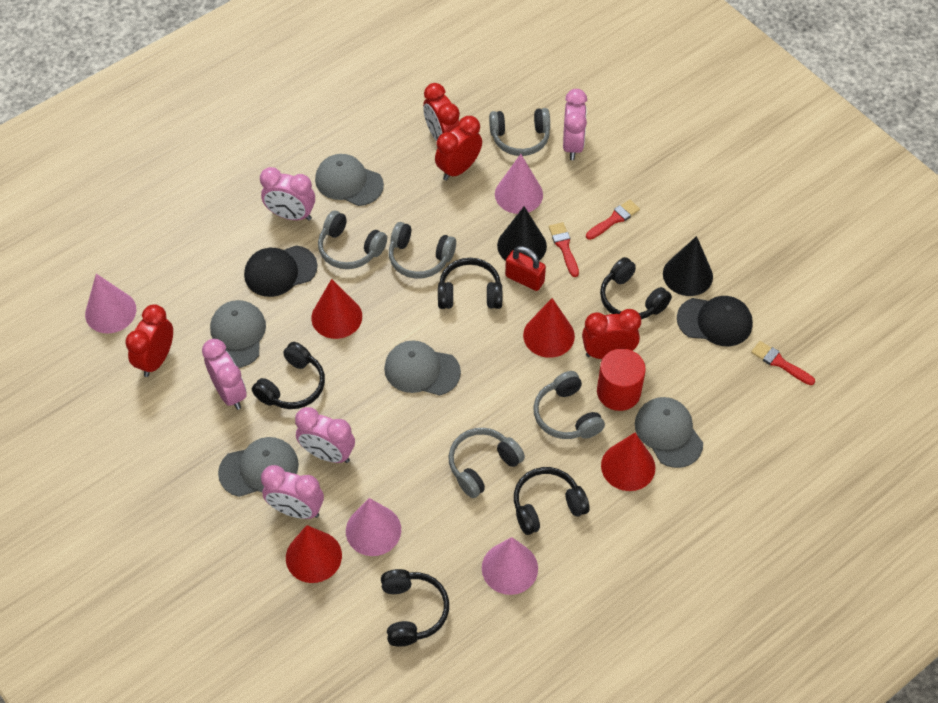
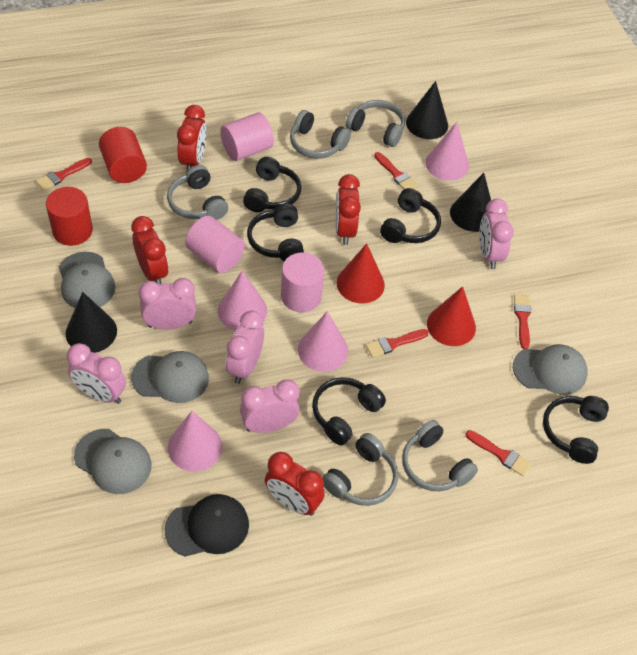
black cap: [244,245,318,297] [677,296,753,346] = 2 -> [165,494,249,557] = 1
black cone: [497,206,547,261] [663,236,713,296] = 2 -> [66,292,117,353] [406,81,448,139] [450,173,491,232] = 3
grey cap: [210,300,266,368] [218,437,299,497] [315,154,384,206] [384,340,461,396] [635,397,703,468] = 5 -> [59,252,116,308] [74,429,151,494] [131,351,209,403] [513,344,588,395] = 4
pink cylinder: none = 0 -> [185,216,245,273] [220,112,274,161] [281,252,324,312] = 3
red brush: [549,222,579,277] [586,200,640,240] [751,341,815,385] = 3 -> [36,158,92,190] [366,329,429,358] [374,152,417,189] [466,430,532,476] [514,294,531,349] = 5
red cone: [286,525,342,583] [311,279,362,339] [523,298,575,358] [601,433,655,491] = 4 -> [337,243,385,303] [427,286,476,346] = 2
red cylinder: [597,348,646,411] = 1 -> [46,187,93,246] [99,127,147,183] = 2
red padlock: [505,246,546,291] = 1 -> none = 0

